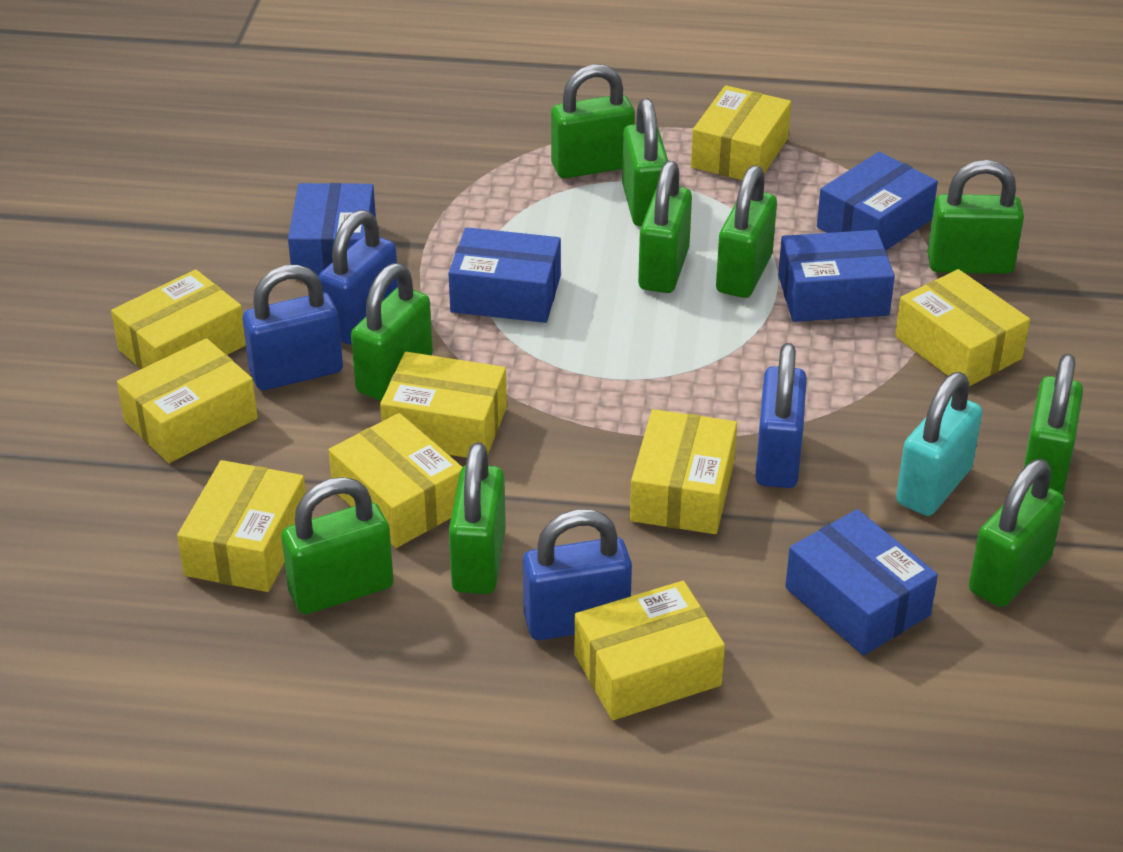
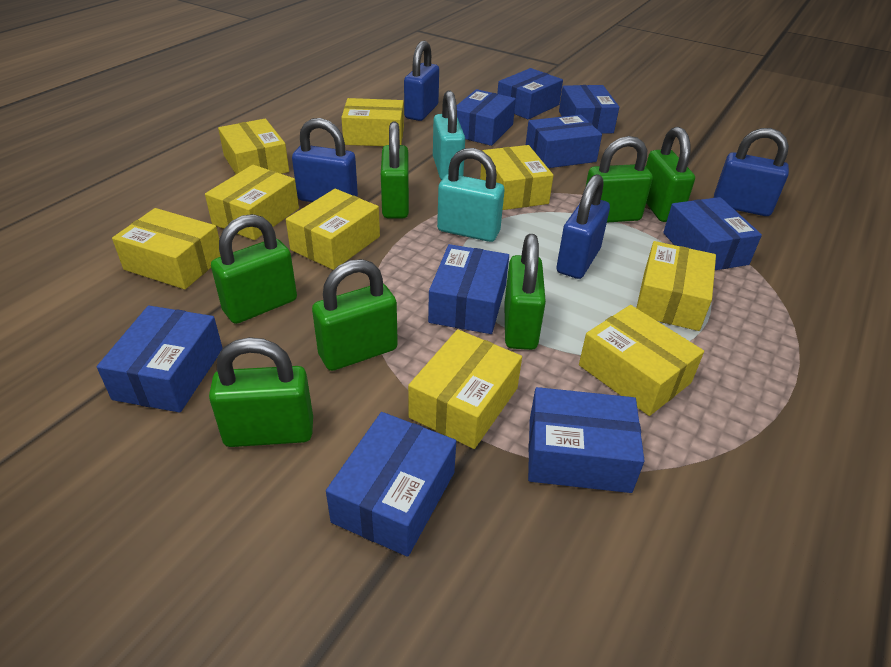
blue box: [288,183,376,277] [448,227,561,323] [778,230,895,322] [785,509,938,655] [817,152,938,250] = 5 -> [97,306,223,413] [326,412,456,557] [428,244,509,334] [457,89,516,146] [497,68,563,120] [526,115,602,168] [528,387,645,493] [559,85,619,134] [663,197,762,270] = 9
green padlock: [281,477,394,614] [351,263,433,401] [449,442,506,594] [551,64,635,178] [622,98,668,226] [638,161,692,293] [716,165,777,298] [927,160,1024,274] [969,459,1064,607] [1023,354,1083,494] = 10 -> [209,337,313,447] [211,214,297,324] [312,259,398,371] [381,122,409,218] [504,234,546,350] [586,136,653,223] [646,127,695,222] = 7
turquoise padlock: [896,372,982,516] = 1 -> [433,91,465,180] [437,148,504,242] = 2

